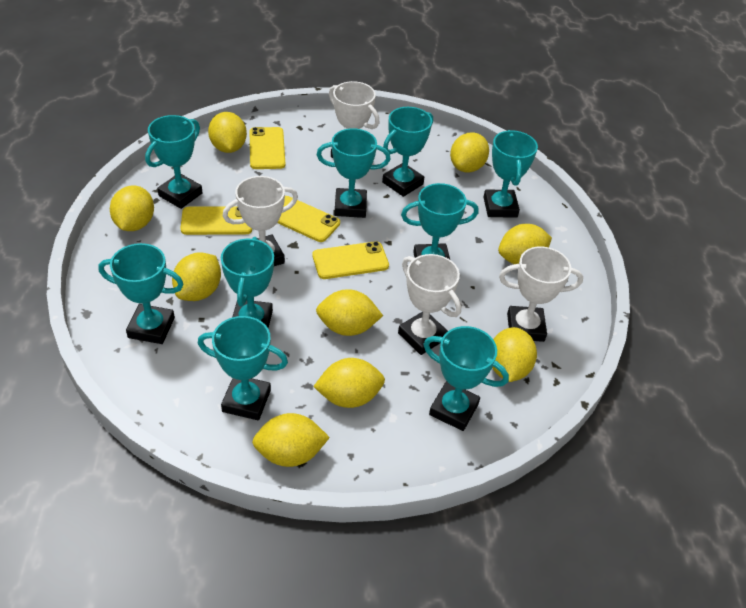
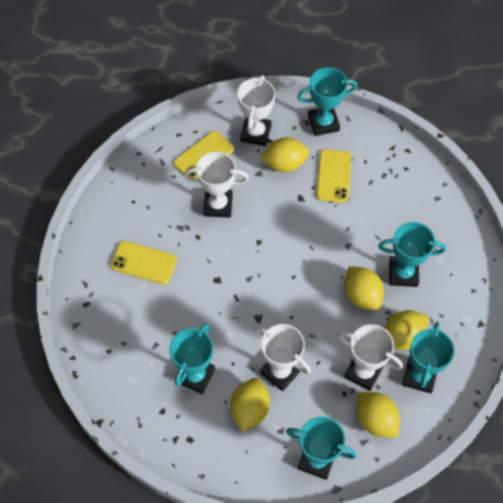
turquoise trophy: [98,243,184,344] [145,115,203,209] [198,316,288,420] [221,237,274,328] [317,128,390,218] [382,107,433,197] [401,183,479,259] [423,326,509,431] [483,130,538,218] = 9 -> [169,323,215,394] [286,416,357,480] [297,67,357,136] [378,222,446,287] [402,322,455,393] = 5
yellow lemon: [110,186,154,231] [172,253,221,301] [208,112,247,153] [252,413,330,467] [313,358,385,408] [316,289,383,336] [450,132,489,172] [492,327,537,382] [498,224,552,264] = 9 -> [230,378,270,432] [260,138,309,172] [344,266,384,310] [356,392,400,437] [384,310,429,350] = 5
yellow phone: [180,207,252,235] [250,127,285,169] [277,196,340,242] [312,241,389,279] = 4 -> [110,241,177,285] [173,131,234,179] [316,149,351,203] = 3

